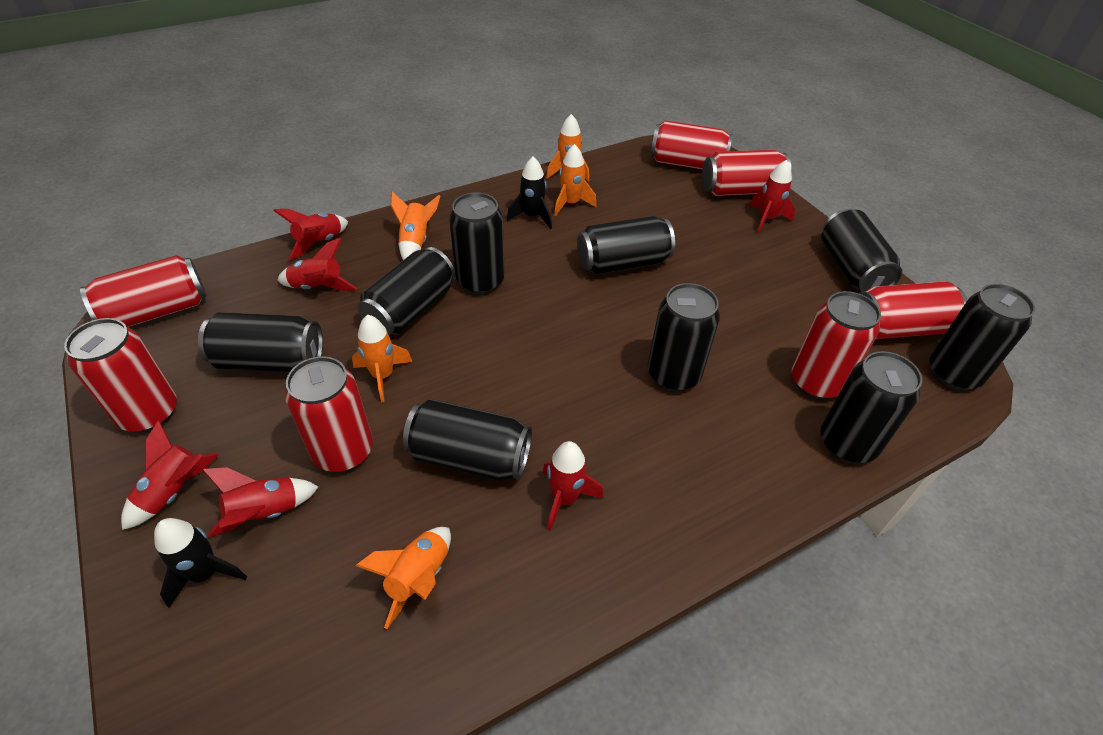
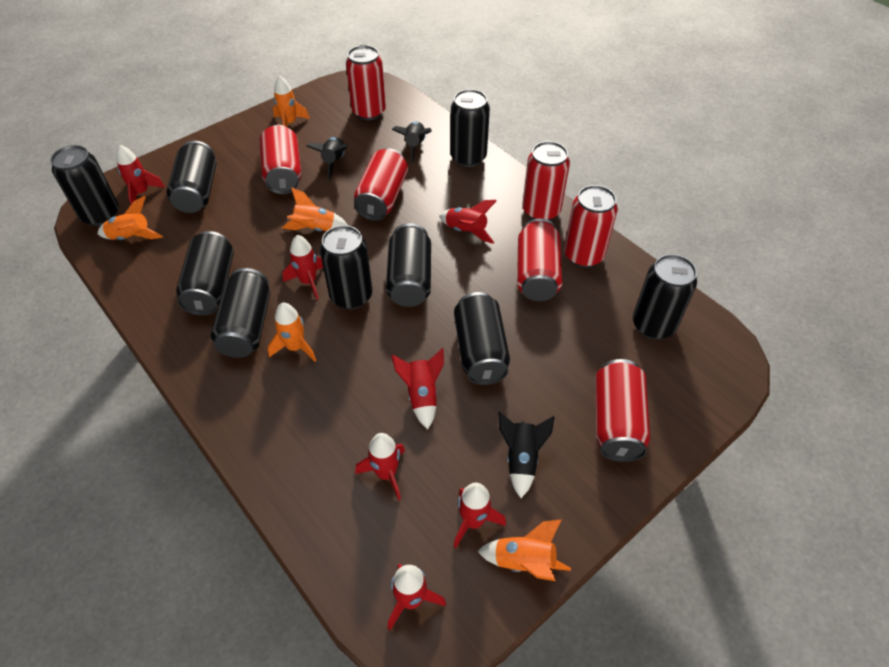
black rocket: [154,518,247,608] [507,157,552,229] = 2 -> [306,137,348,180] [392,122,432,163] [498,412,555,498] = 3
red rocket: [121,421,219,530] [202,468,318,537] [273,209,348,260] [277,238,357,291] [542,441,603,531] [750,160,795,233] = 6 -> [116,145,165,204] [283,235,323,299] [355,433,405,501] [388,564,446,630] [391,348,444,429] [439,200,497,243] [454,483,506,548] = 7

